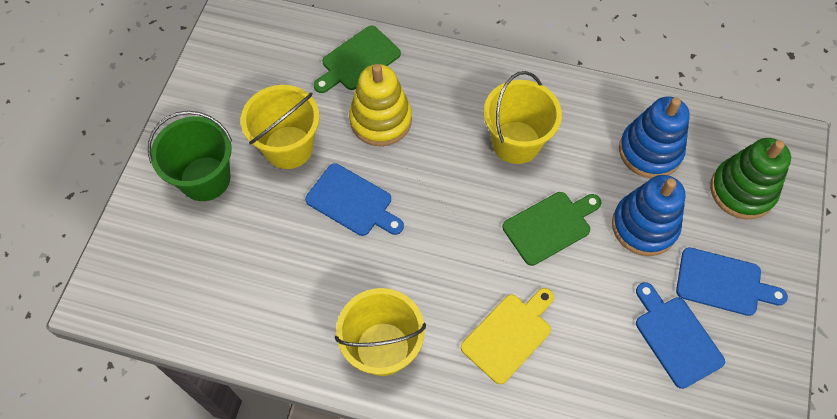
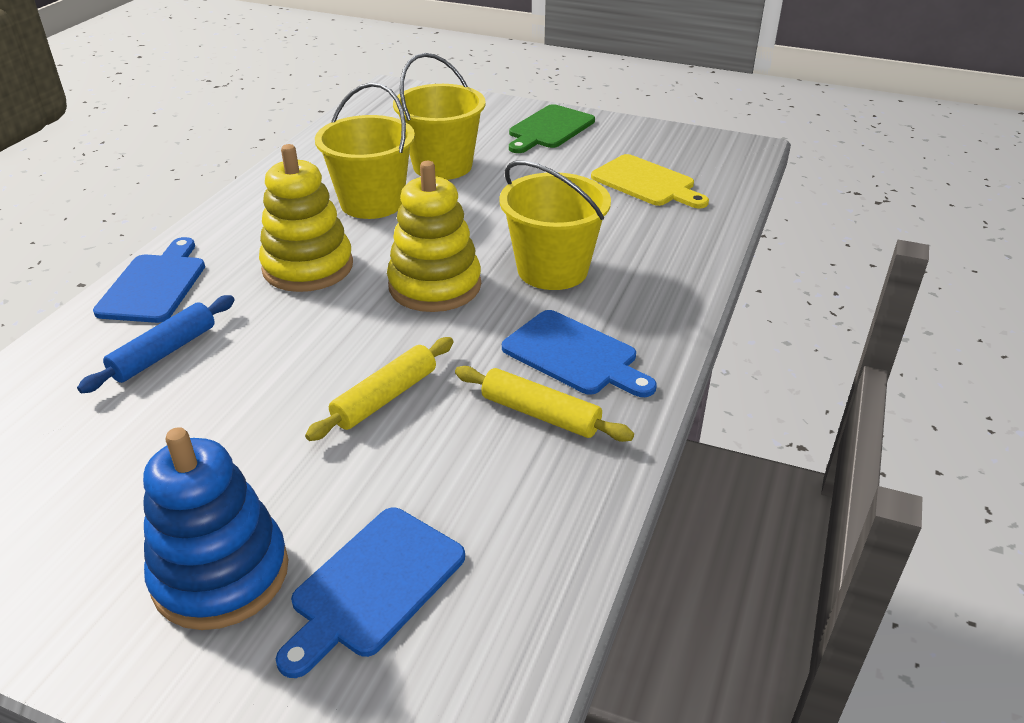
blue rolling pin: none = 0 -> [77,295,234,393] = 1
blue stacking toy: [612,175,685,256] [619,96,690,178] = 2 -> [143,427,288,630] = 1
green bucket: [148,111,232,201] = 1 -> none = 0
green cutting board: [314,26,401,93] [503,192,601,266] = 2 -> [509,104,595,153] = 1
green stacking toy: [710,138,791,219] = 1 -> none = 0
yellow rolling pin: none = 0 -> [305,337,454,441] [455,366,634,442] = 2
yellow stacking toy: [349,64,412,146] = 1 -> [259,144,353,292] [387,161,481,312] = 2

